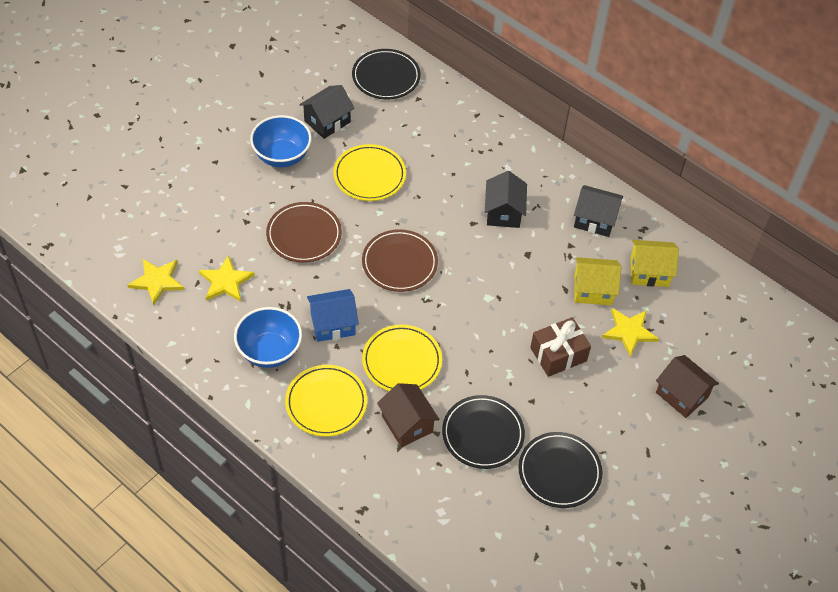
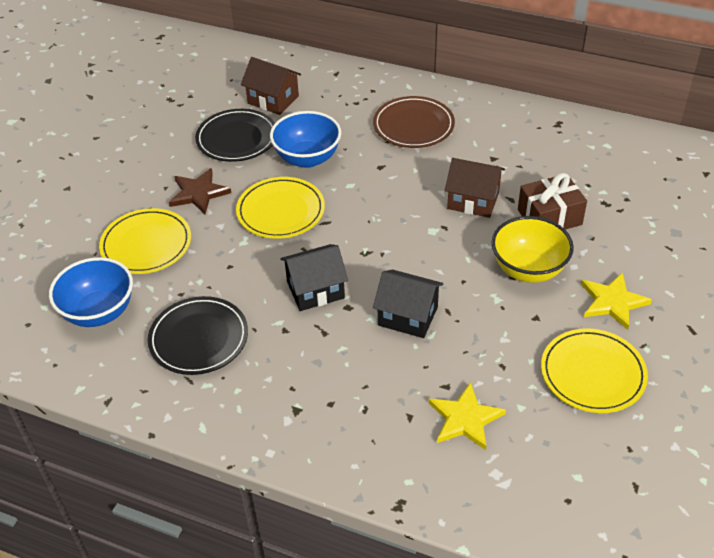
black house: [299,85,355,139] [485,171,527,228] [574,185,623,237] = 3 -> [280,244,348,311] [373,269,443,338] = 2
black plate: [352,49,421,99] [442,395,525,469] [518,432,603,508] = 3 -> [148,296,248,375] [195,109,275,162] = 2
blue house: [307,289,359,342] = 1 -> none = 0
brown plate: [266,202,342,263] [362,229,438,292] = 2 -> [373,96,455,148] = 1
brown star: none = 0 -> [169,168,231,214] = 1
yellow bowl: none = 0 -> [491,216,574,283] = 1
yellow house: [574,257,621,305] [630,240,679,287] = 2 -> none = 0
yellow star: [128,259,184,306] [199,255,255,302] [602,308,659,357] = 3 -> [429,382,506,450] [581,272,652,330] = 2

